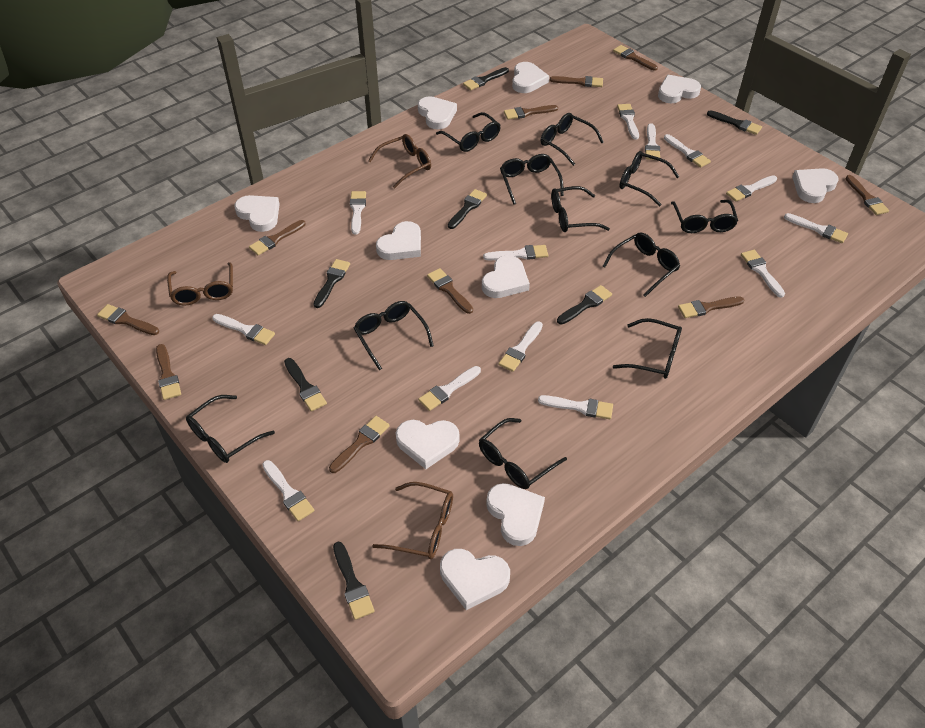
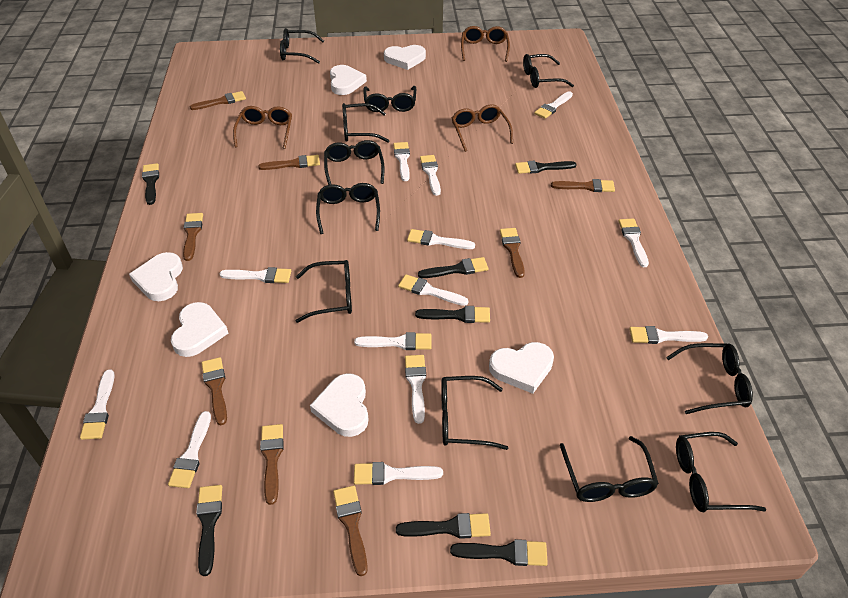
brown brush: [97,304,159,335] [156,344,181,400] [249,220,306,255] [329,416,390,473] [427,268,473,314] [504,105,558,120] [550,76,603,87] [613,45,658,71] [678,297,745,318] [845,175,889,215] = 10 -> [183,213,203,261] [190,91,246,110] [202,357,227,425] [258,155,320,170] [260,424,284,505] [333,485,368,576] [500,228,525,278] [551,179,615,192] = 8
white heart: [235,195,280,232] [376,221,421,260] [396,420,460,469] [418,96,457,129] [440,549,510,610] [482,255,530,298] [486,483,545,546] [512,62,549,93] [658,75,701,103] [792,168,839,203] = 10 -> [129,252,183,301] [171,302,229,357] [310,373,369,437] [330,65,367,95] [384,45,426,70] [489,342,554,394] = 6

